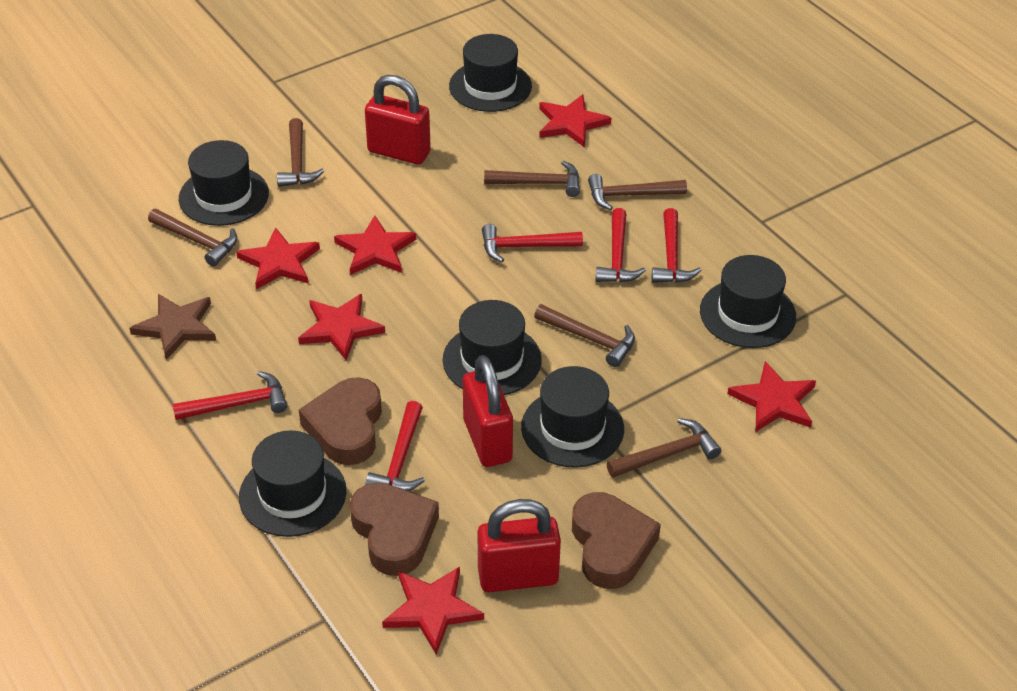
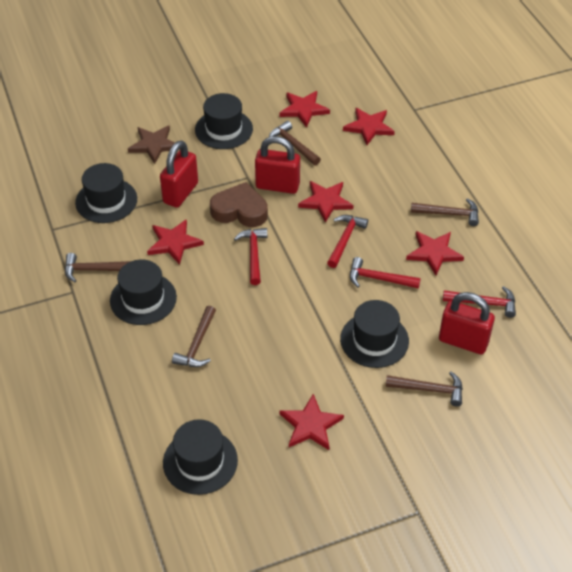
black hat: [179,140,269,226] [239,430,346,537] [443,300,542,395] [449,34,532,112] [521,366,624,468] [700,255,796,348] = 6 -> [75,163,137,223] [110,259,177,325] [163,419,238,495] [195,93,253,149] [340,300,409,368] = 5
brown hammer: [148,209,237,267] [277,118,324,187] [484,161,580,197] [534,304,635,367] [588,174,687,210] [607,418,721,478] = 6 -> [65,253,131,282] [172,306,216,367] [269,121,321,165] [385,372,463,406] [411,198,479,226] = 5
brown heart: [299,377,382,465] [350,482,439,576] [572,492,661,589] = 3 -> [210,182,268,227] = 1
red hammer: [172,371,287,420] [366,401,425,491] [482,224,583,262] [595,208,646,282] [652,208,702,283] = 5 -> [234,228,267,285] [327,215,368,268] [350,257,421,289] [443,286,516,318] = 4

